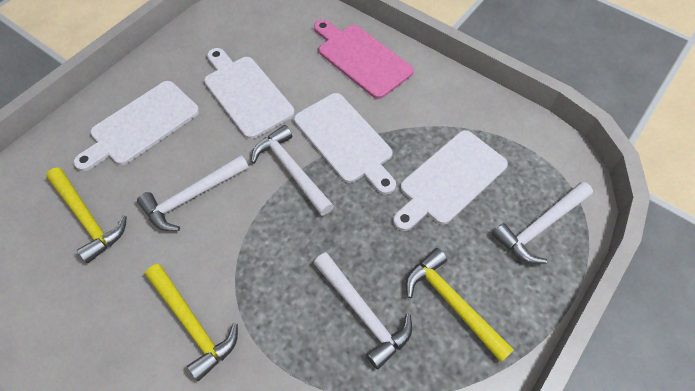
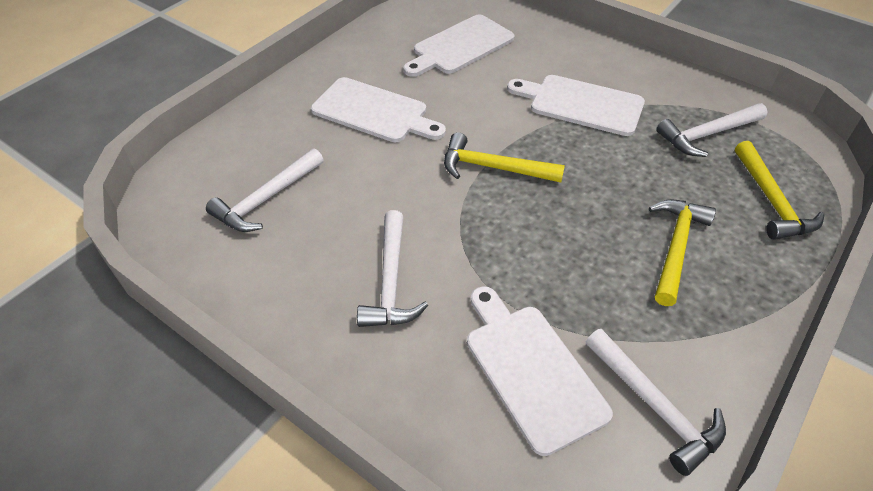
pink cutting board: [314,20,414,99] = 1 -> none = 0

